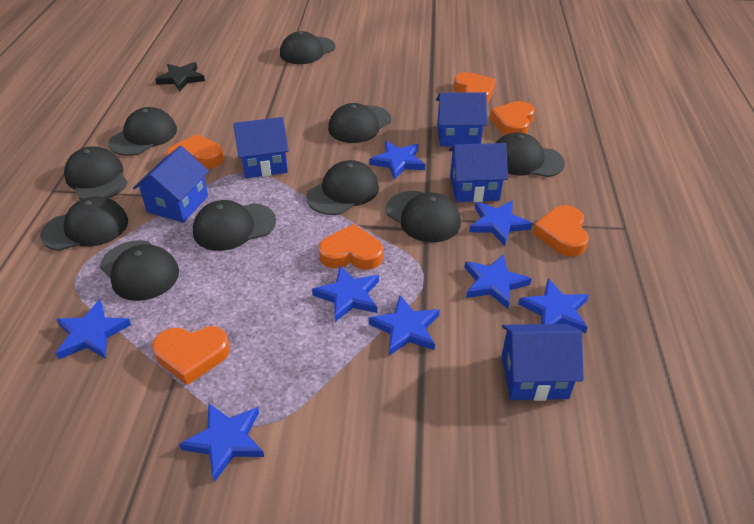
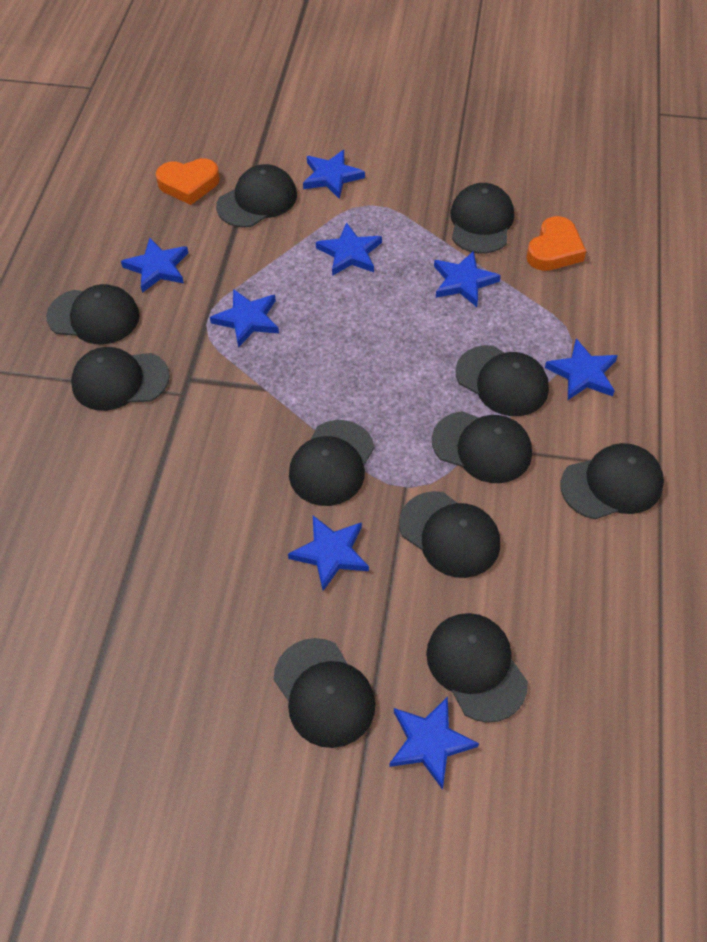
black cap: [40,196,128,251] [64,146,128,200] [100,240,179,301] [108,107,177,156] [193,200,276,251] [280,31,335,64] [306,160,379,215] [328,103,391,143] [386,191,461,242] [496,132,565,177] = 10 -> [46,284,140,344] [71,347,170,411] [216,164,297,228] [274,638,375,748] [289,420,374,506] [399,491,500,578] [426,613,528,723] [432,411,532,483] [450,183,514,254] [455,345,549,416] [560,443,664,519] = 11
black star: [155,62,205,92] = 1 -> none = 0
blue house: [133,146,209,223] [233,117,289,178] [436,92,487,147] [449,143,508,202] [502,324,584,401] = 5 -> none = 0
orange heart: [152,326,230,385] [166,134,224,169] [319,224,383,270] [454,72,496,103] [490,101,535,135] [533,205,589,257] = 6 -> [156,158,220,205] [526,216,586,271] = 2

